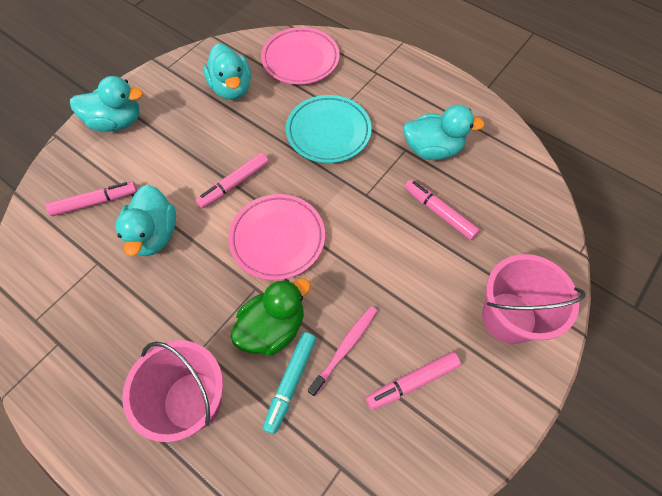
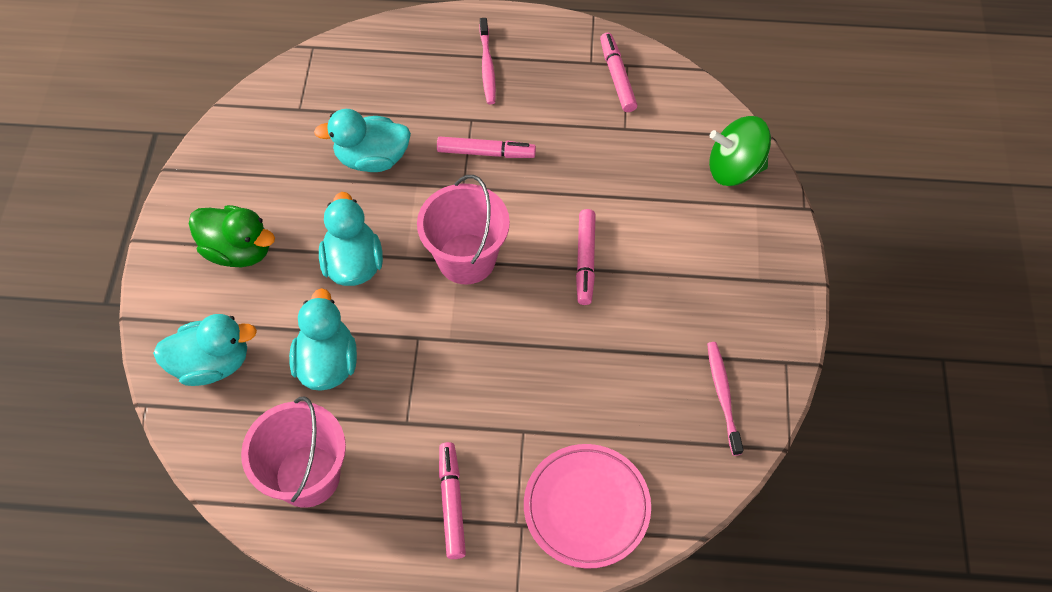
green spinning top: none = 0 -> [709,116,771,186] = 1
pink plate: [228,194,325,280] [261,27,340,85] = 2 -> [524,444,651,569] = 1
pink toothbrush: [308,306,377,397] = 1 -> [479,18,496,104] [707,342,743,456] = 2
turquoise marker: [263,332,316,434] = 1 -> none = 0
turquoise plate: [286,95,372,163] = 1 -> none = 0

